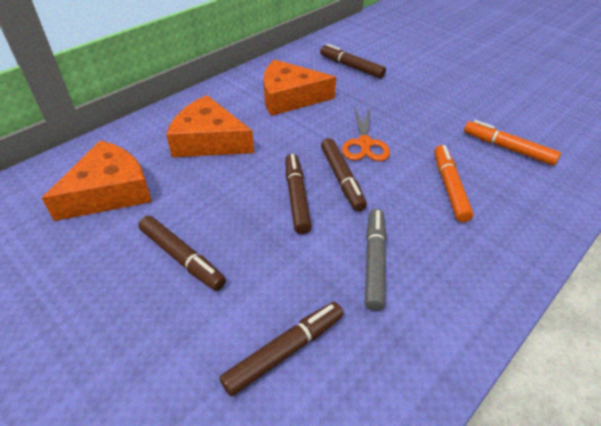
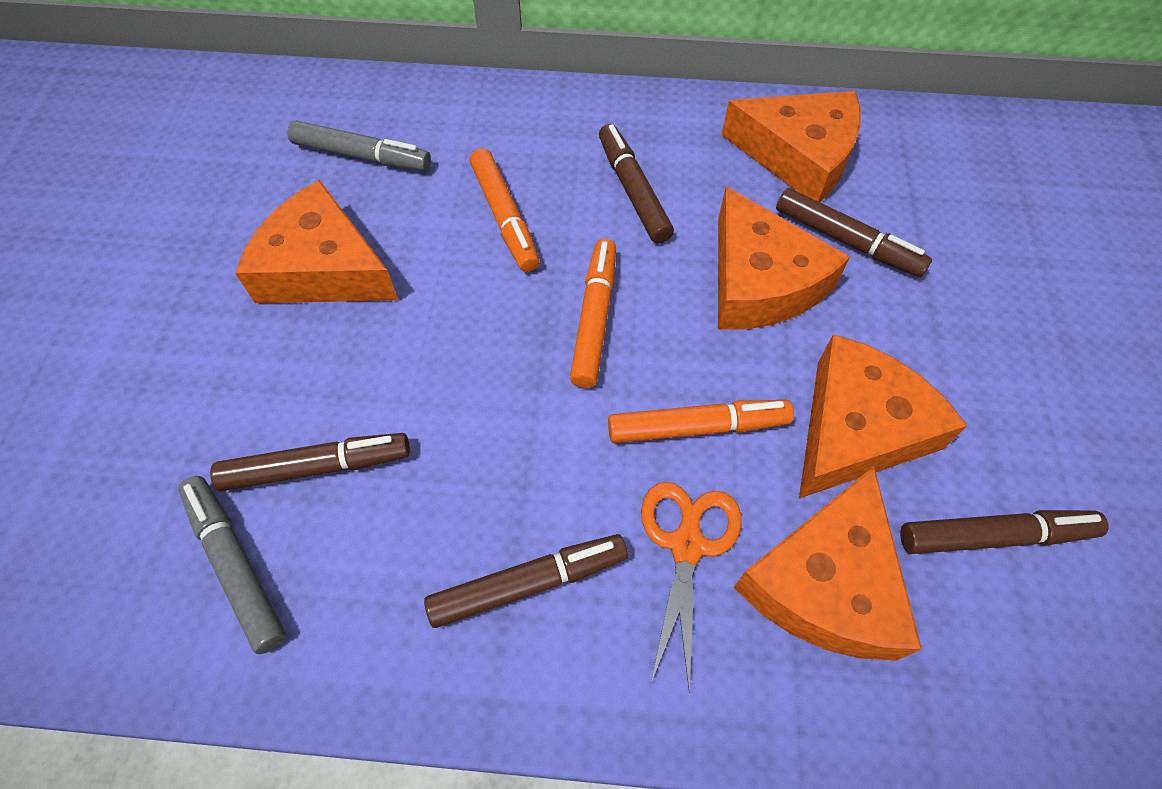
grey marker: [365,209,386,311] = 1 -> [178,476,287,654] [287,120,431,171] = 2
orange cheese: [42,140,152,221] [166,95,254,157] [264,59,336,116] = 3 -> [235,180,398,303] [718,186,850,330] [722,91,861,202] [734,466,922,660] [799,334,967,498] = 5
orange marker: [434,145,474,222] [464,120,561,166] = 2 -> [470,148,540,272] [570,239,616,388] [608,400,794,443] = 3

